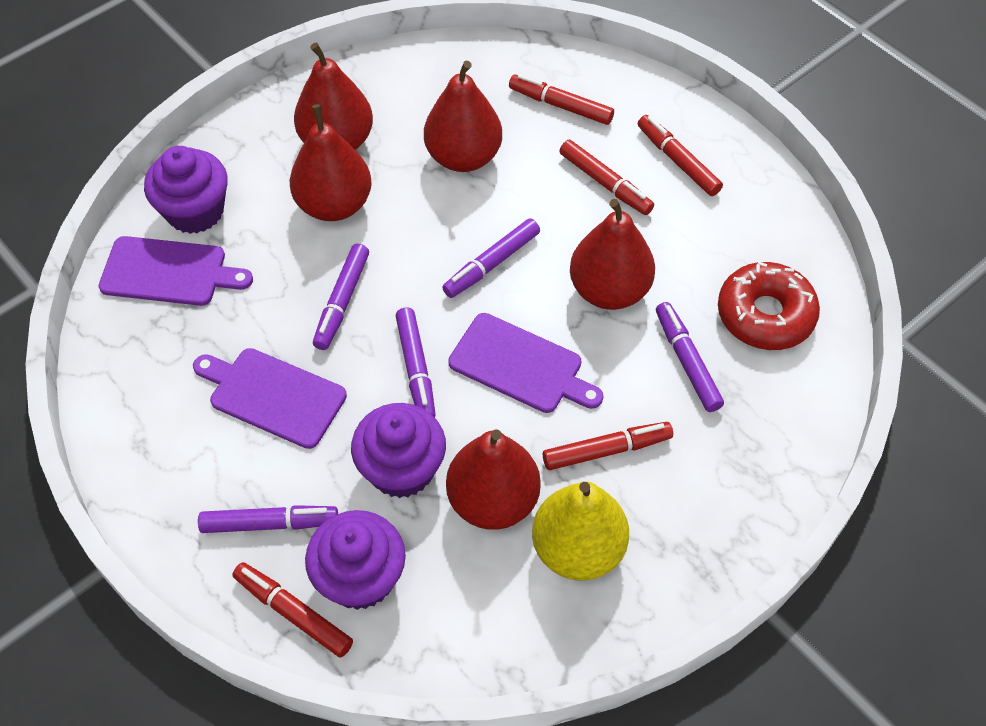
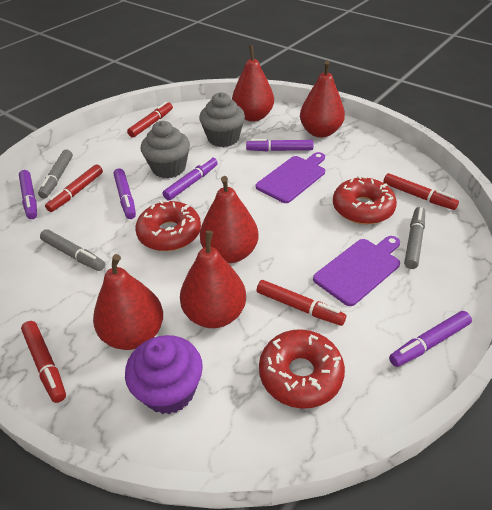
grey cupcake: none = 0 -> [141,121,190,178] [199,92,245,147] = 2
grey marker: none = 0 -> [38,149,73,199] [40,229,105,271] [404,207,425,269] = 3
purple cupcake: [144,146,228,234] [305,510,406,610] [351,403,446,498] = 3 -> [125,335,203,414] = 1
purple cutting board: [98,236,253,306] [193,348,347,449] [448,313,604,413] = 3 -> [256,152,325,203] [313,236,400,306] = 2
red donut: [718,261,820,350] = 1 -> [135,200,201,251] [259,329,345,409] [333,175,397,224] = 3
yellow pear: [532,482,629,581] = 1 -> none = 0

